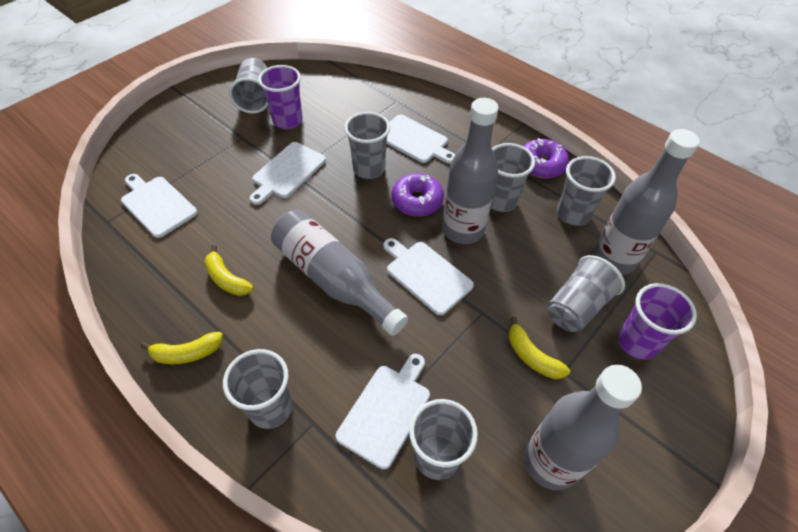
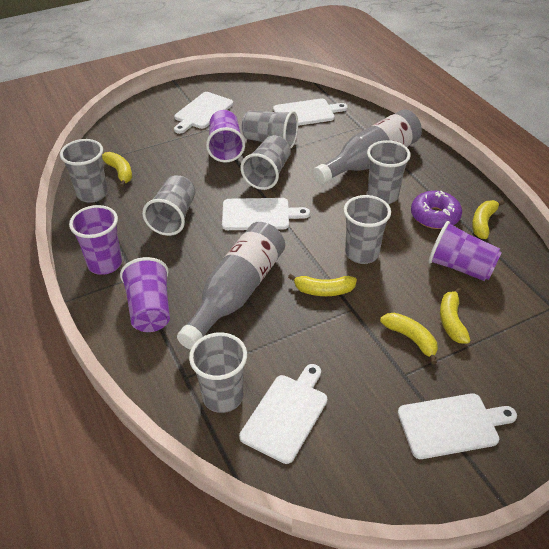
grey bottle: [271,210,408,336] [443,98,499,244] [524,365,642,490] [594,129,700,275] = 4 -> [177,222,285,350] [313,109,422,185] = 2
purple cup: [258,65,303,130] [618,283,697,360] = 2 -> [69,205,122,275] [120,257,170,332] [206,110,245,163] [428,221,502,281] = 4
purple donut: [392,173,444,217] [523,138,569,178] = 2 -> [411,191,462,229] = 1
yellow banana: [141,332,223,364] [204,245,254,296] [509,317,570,379] = 3 -> [102,152,132,187] [288,274,357,296] [380,313,438,364] [440,287,471,344] [472,200,504,239] = 5

